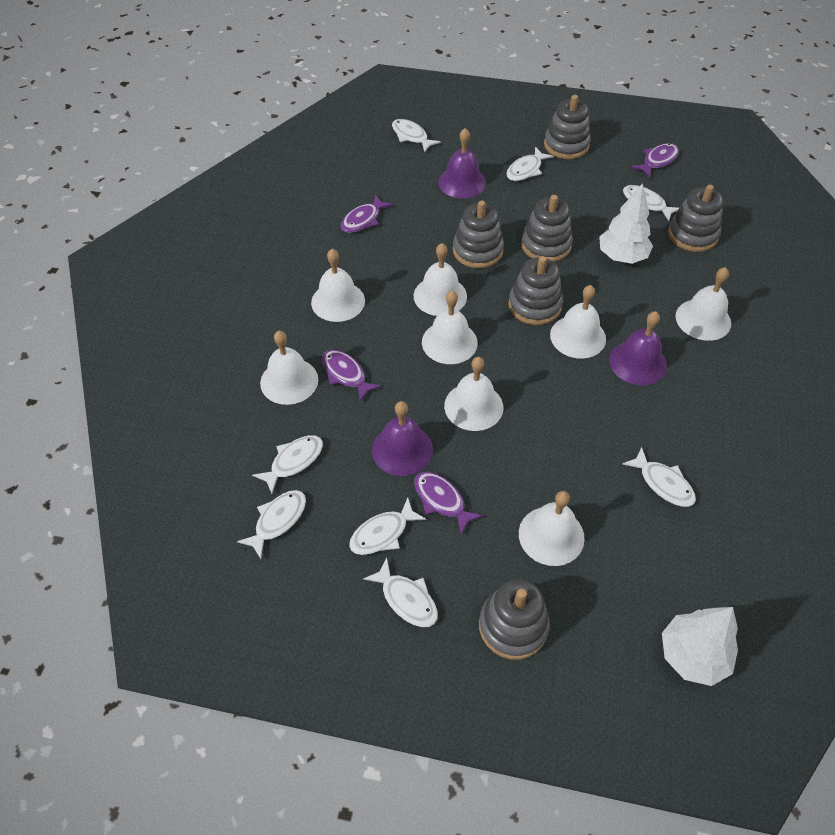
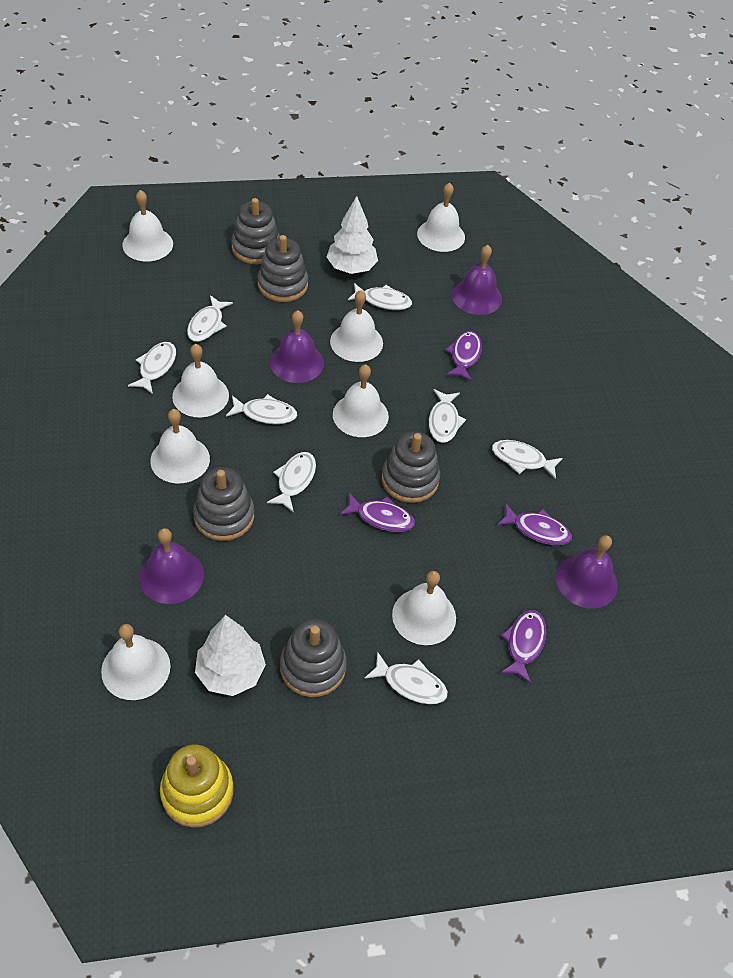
grey stacking toy: [453,200,504,268] [479,579,550,660] [508,256,563,325] [521,195,573,262] [544,95,591,159] [668,184,723,252] = 6 -> [193,467,254,541] [231,198,280,264] [258,235,308,302] [280,619,347,697] [382,432,440,503] = 5
purple bell: [372,401,433,476] [438,128,486,198] [609,311,667,385] = 3 -> [139,528,204,604] [270,310,324,383] [452,245,502,315] [556,535,618,609] = 4
yellow stacking toy: none = 0 -> [160,745,233,828] = 1

